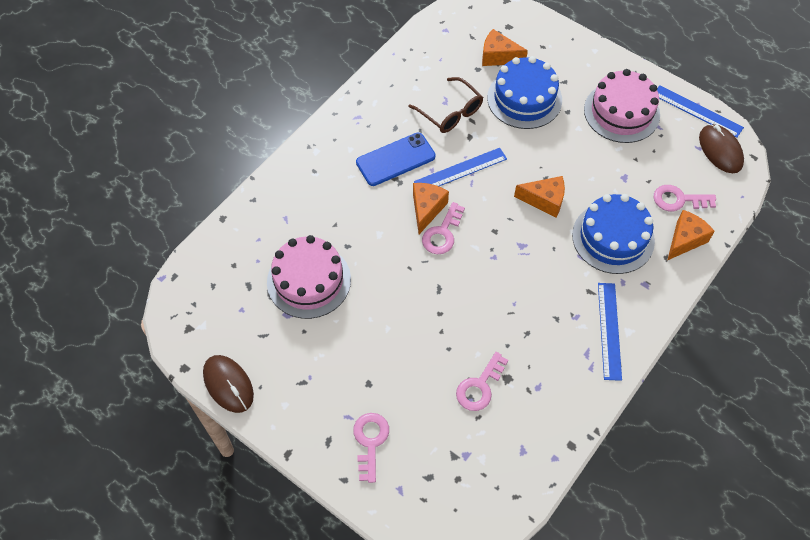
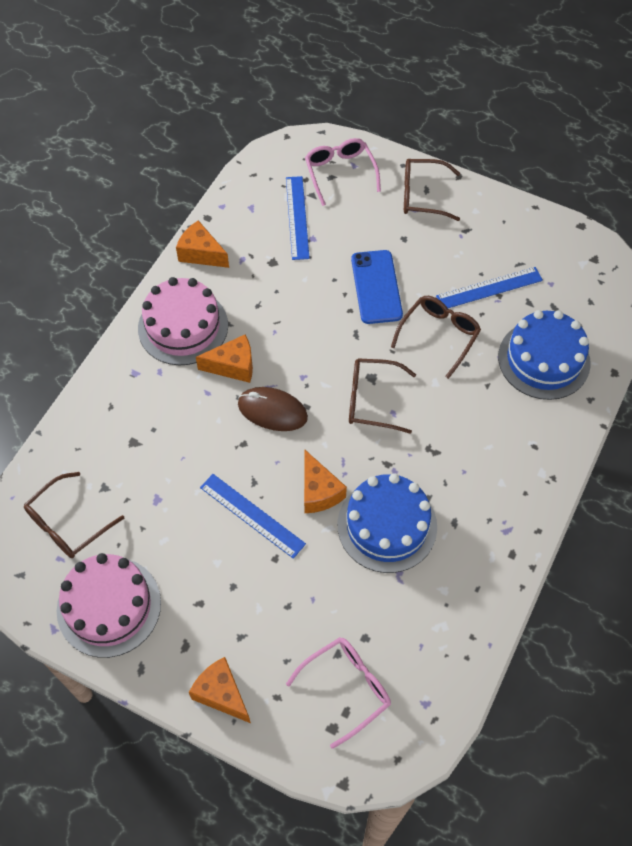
brown glasses: [408,77,483,133] = 1 -> [24,472,124,558] [349,358,416,434] [391,296,481,379] [404,159,460,221] = 4
brown mouse: [203,355,254,413] [699,124,744,173] = 2 -> [238,387,308,431] = 1
pink glasses: none = 0 -> [286,637,391,749] [305,138,381,206] = 2
pink key: [353,413,389,483] [422,202,465,254] [456,352,508,411] [654,185,716,211] = 4 -> none = 0

